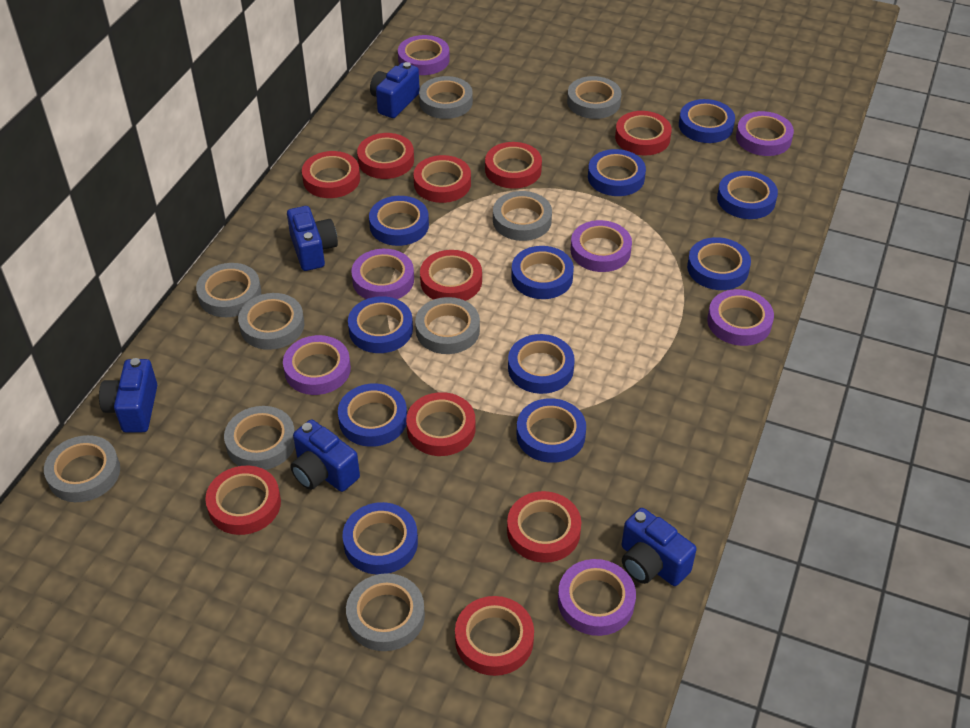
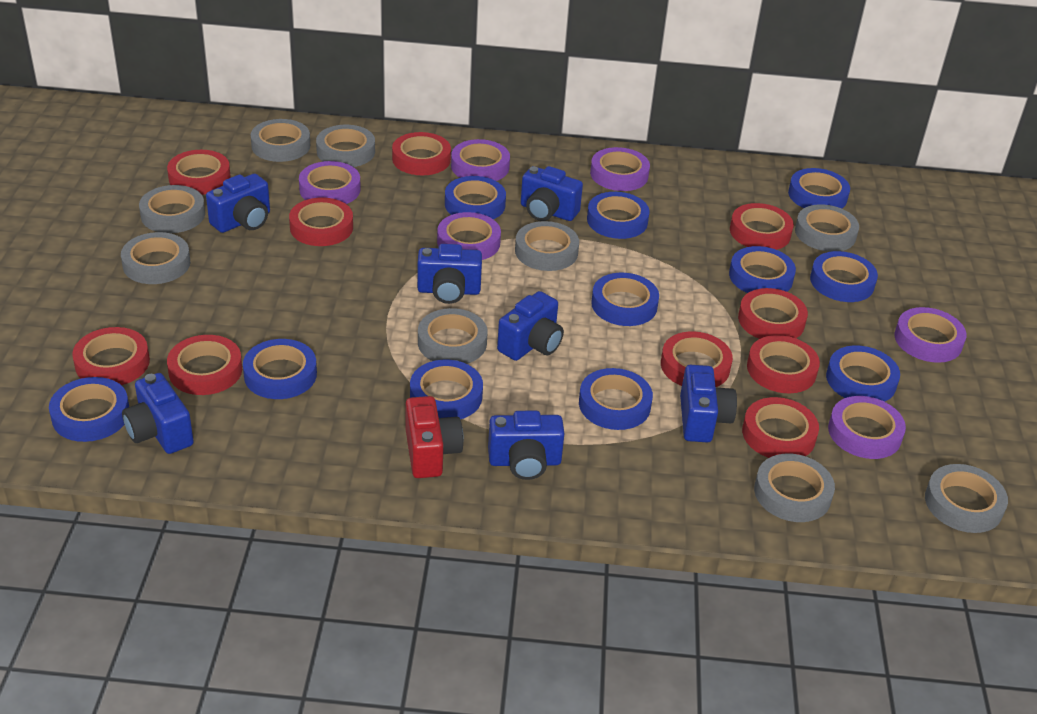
blue camera: [99,358,157,433] [287,206,338,271] [290,420,360,492] [370,62,420,118] [622,508,697,586] = 5 -> [122,373,194,454] [206,174,270,233] [417,244,482,304] [488,411,564,480] [497,291,564,361] [521,166,583,221] [680,365,737,442] = 7
purple tape: [283,335,351,395] [351,249,414,299] [398,35,450,75] [558,559,636,636] [571,220,632,272] [707,289,774,346] [736,111,794,156] = 7 -> [299,161,361,204] [437,212,501,260] [451,139,510,181] [590,147,650,191] [828,396,906,459] [895,307,967,363] = 6
red camera: none = 0 -> [406,396,464,478] = 1

